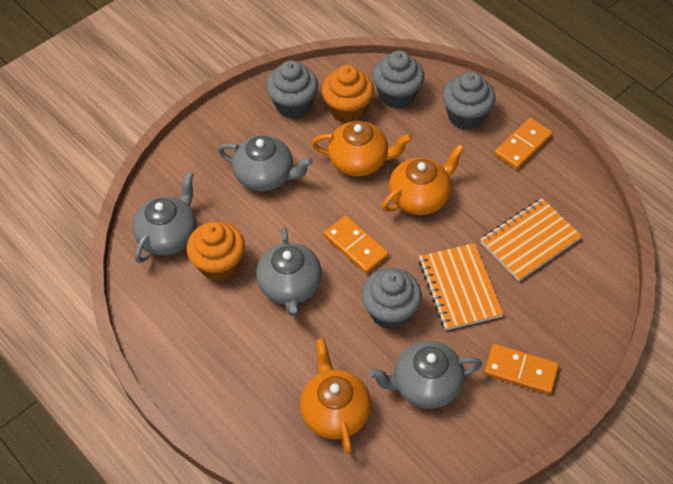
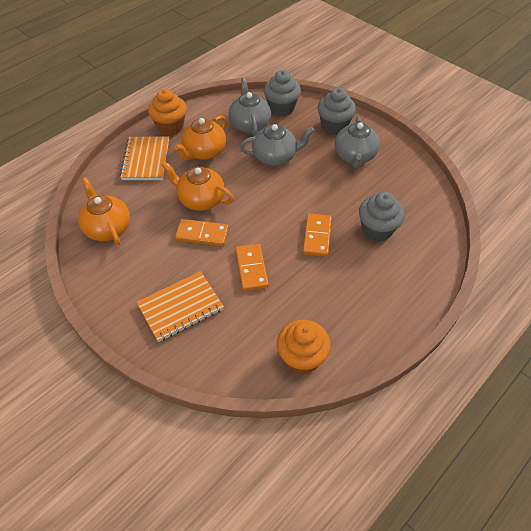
grey cupcake: [266,60,318,119] [362,268,422,329] [372,51,424,109] [442,72,495,130] = 4 -> [264,70,301,116] [317,88,356,135] [359,192,405,242] = 3
grey teapot: [132,171,196,263] [218,135,313,191] [256,227,322,316] [369,341,482,409] = 4 -> [229,77,271,136] [240,124,314,166] [334,116,380,168] = 3

